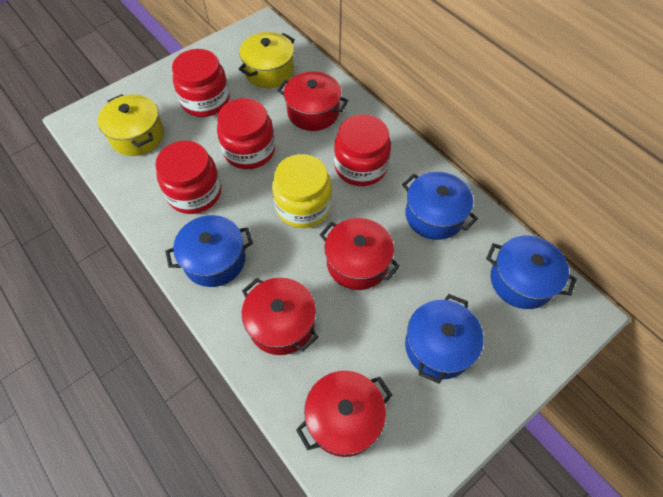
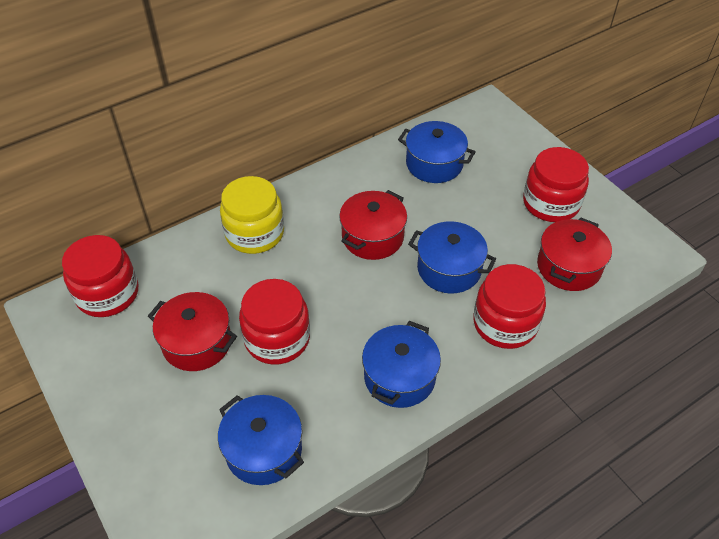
red pot: [242,278,318,355] [277,71,349,131] [296,371,392,457] [319,218,400,290] = 4 -> [148,292,237,371] [339,190,407,260] [537,217,612,291] = 3
yellow pot: [98,94,164,156] [238,32,295,88] = 2 -> none = 0

